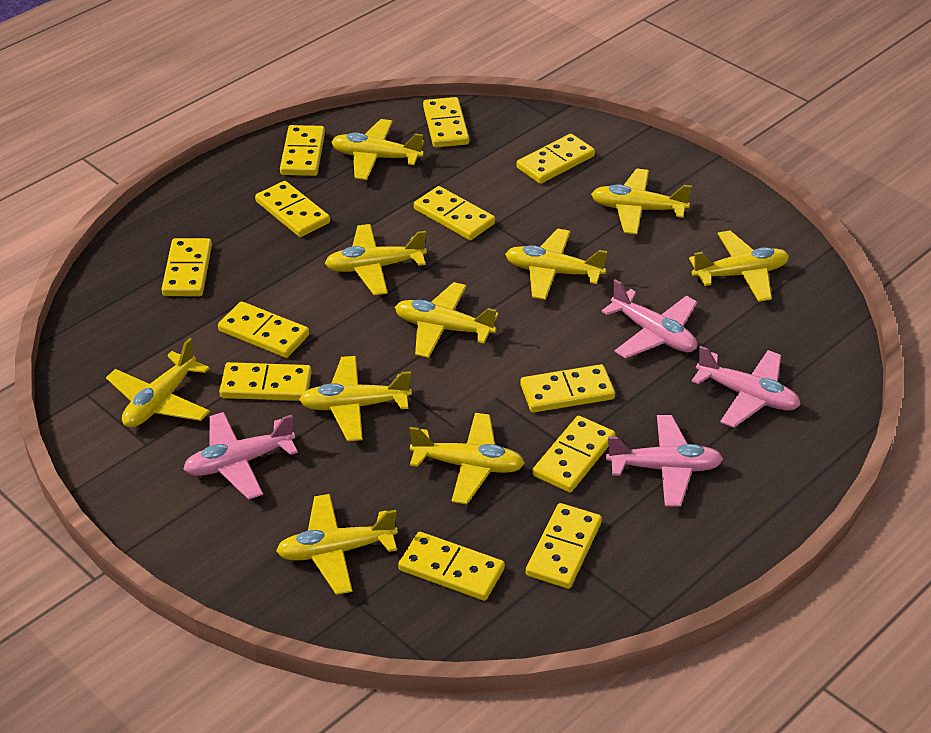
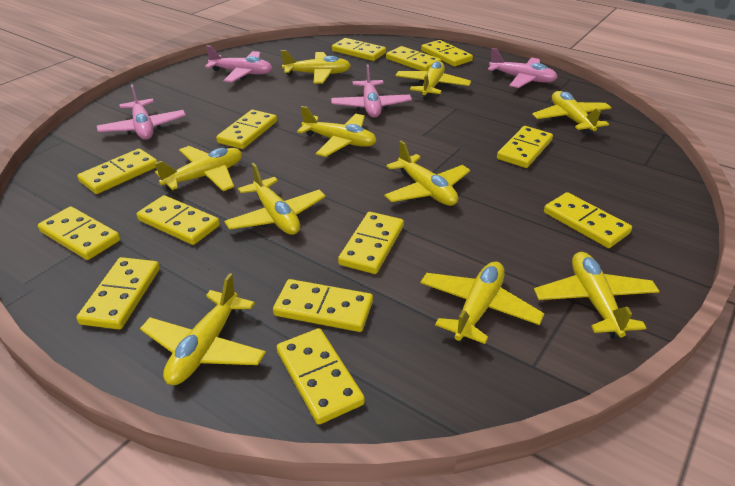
yellow domino: [162,238,212,296] [218,301,309,358] [219,362,312,401] [255,181,330,237] [280,125,325,176] [398,532,505,601] [414,186,495,240] [423,97,469,147] [516,134,595,184] [520,364,615,413] [526,503,602,589] [532,416,615,493] = 12 -> [38,207,120,260] [76,257,160,329] [77,149,158,194] [137,195,220,245] [216,110,277,149] [273,279,373,332] [277,328,365,424] [332,38,386,61] [338,212,404,274] [386,46,441,71] [421,40,473,66] [497,126,553,168] [544,192,632,248] = 13

